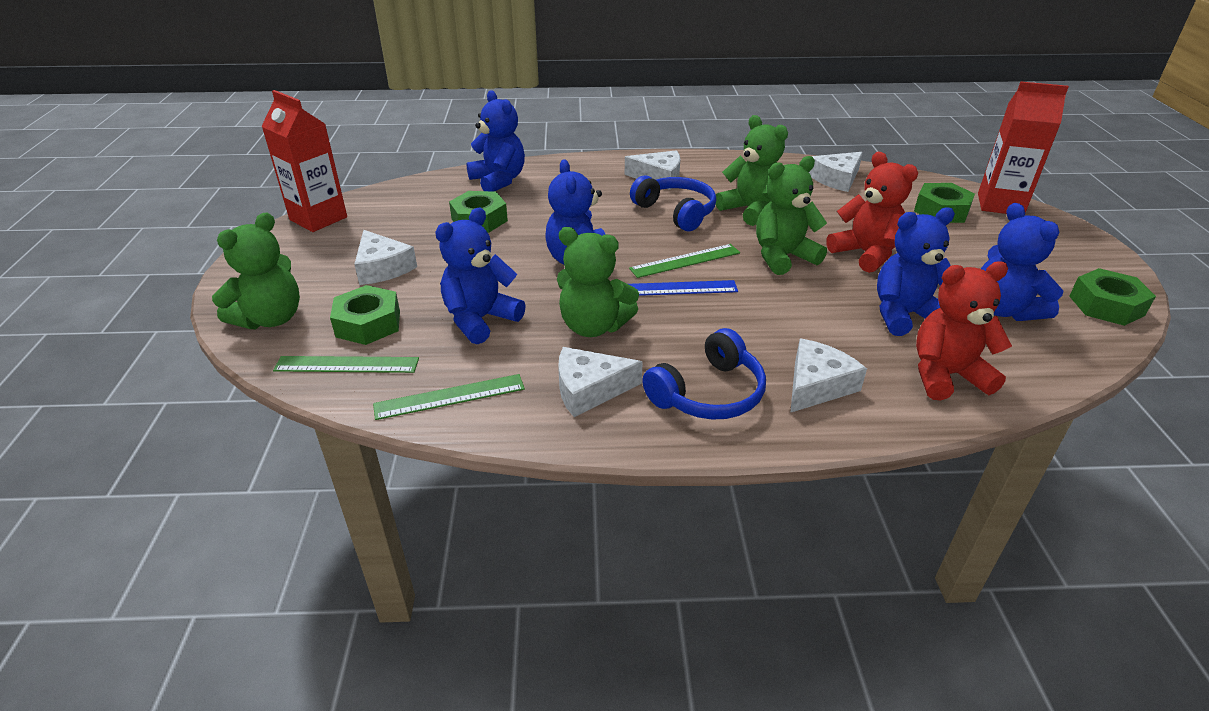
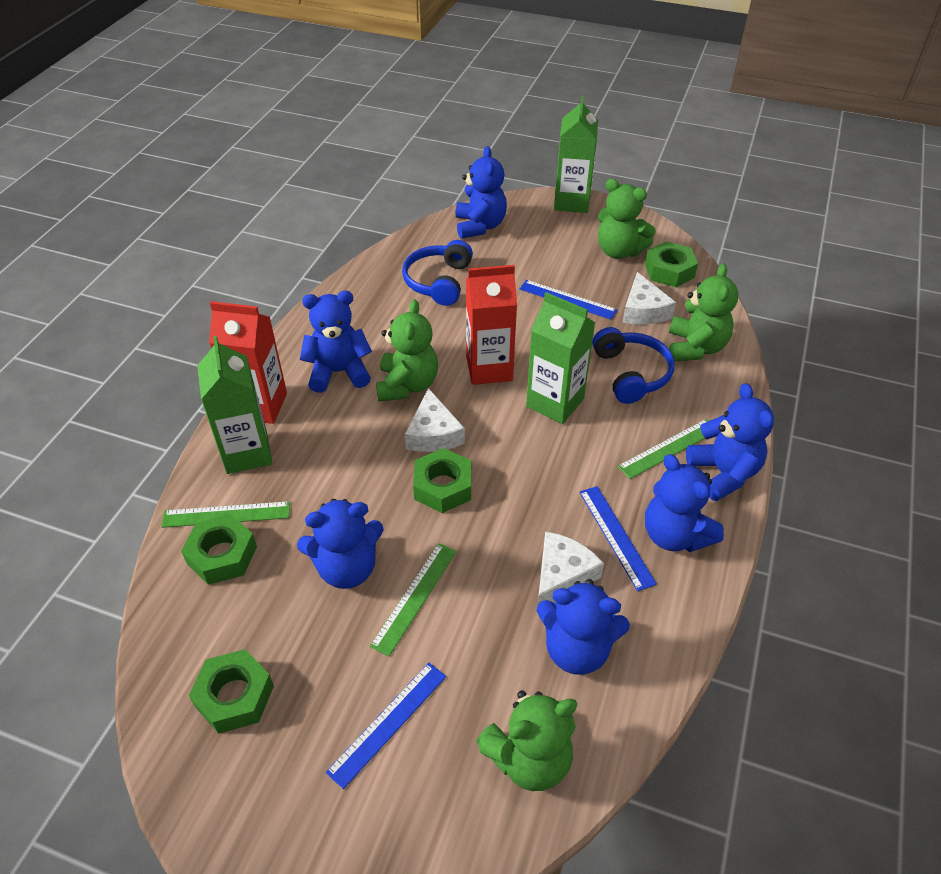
blue ruler: [628,280,738,296] = 1 -> [326,663,446,789] [520,280,617,319] [579,486,657,591] = 3
blue teddy bear: [435,208,526,344] [466,90,525,192] [546,159,606,264] [877,207,955,336] [981,203,1063,321] = 5 -> [297,499,384,589] [300,291,372,393] [455,146,507,239] [537,579,630,675] [645,454,724,552] [686,383,774,501] = 6
green carton: none = 0 -> [197,336,272,474] [526,292,595,424] [554,96,598,213] = 3
red teddy bear: [826,152,918,273] [916,261,1012,400] = 2 -> none = 0
white cheese: [354,230,417,285] [558,347,643,417] [625,150,680,190] [790,339,867,413] [809,152,863,192] = 5 -> [405,388,465,452] [538,531,604,604] [622,272,676,325] = 3

